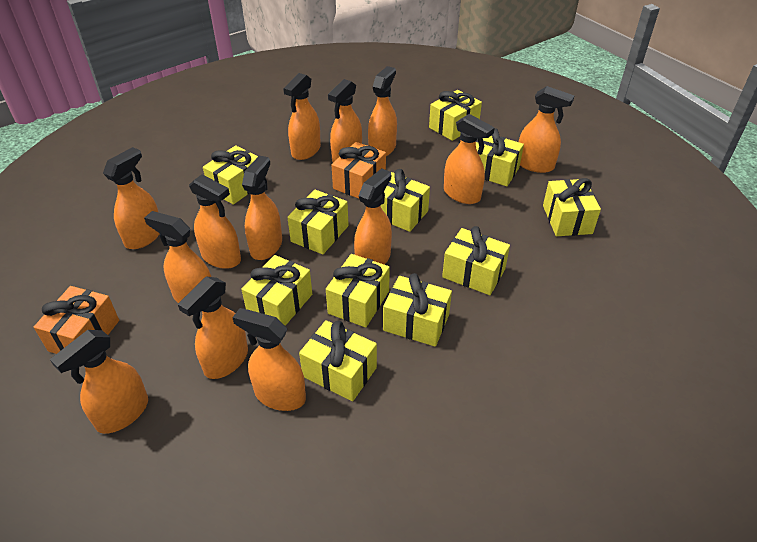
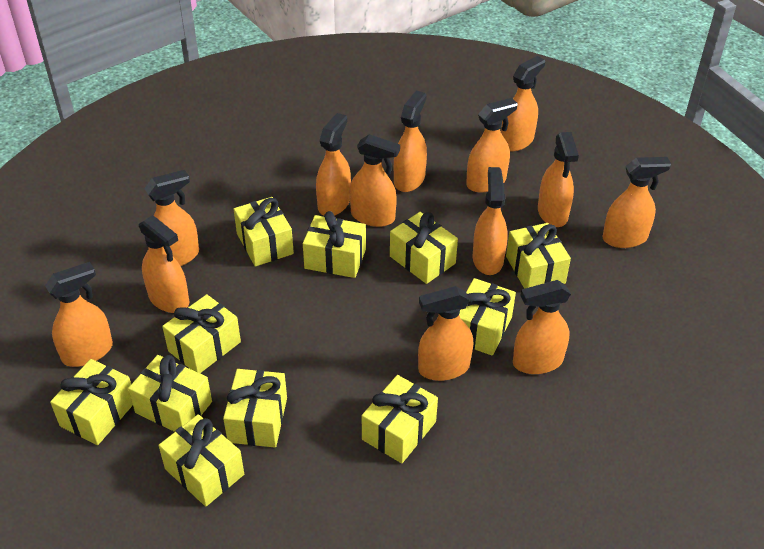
orange gift: [34,286,119,354] [332,142,386,199] = 2 -> none = 0

